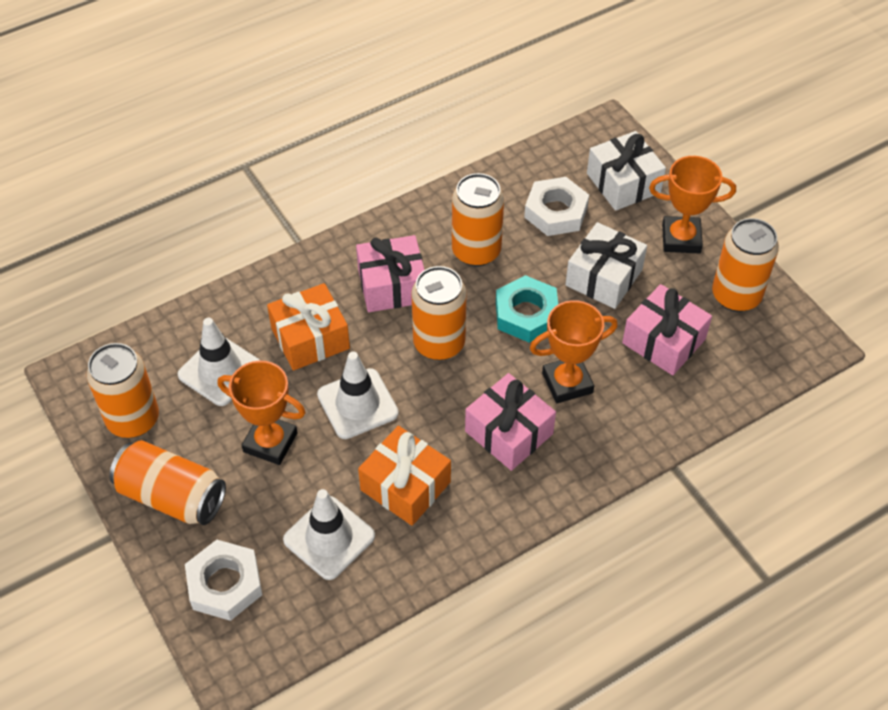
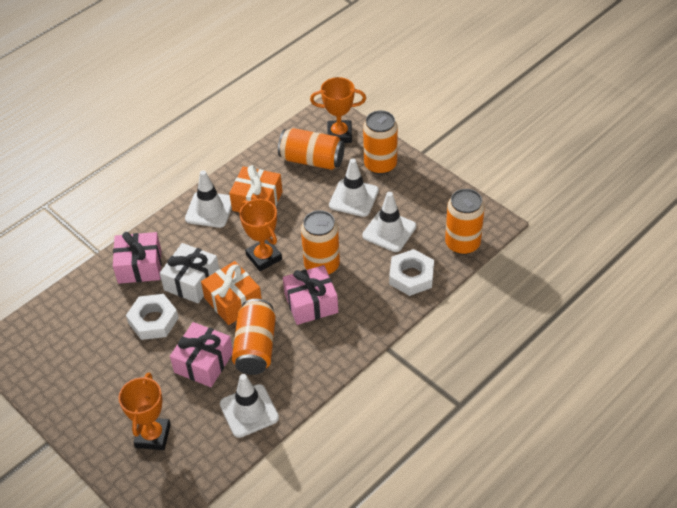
turquoise nut: [496,275,558,343] = 1 -> none = 0
white gift: [565,222,647,309] [587,131,666,211] = 2 -> [160,243,219,303] = 1
white traffic cone: [178,318,261,406] [283,489,375,580] [317,351,399,439] = 3 -> [185,170,232,228] [220,374,279,438] [329,158,379,217] [362,192,416,252] = 4

